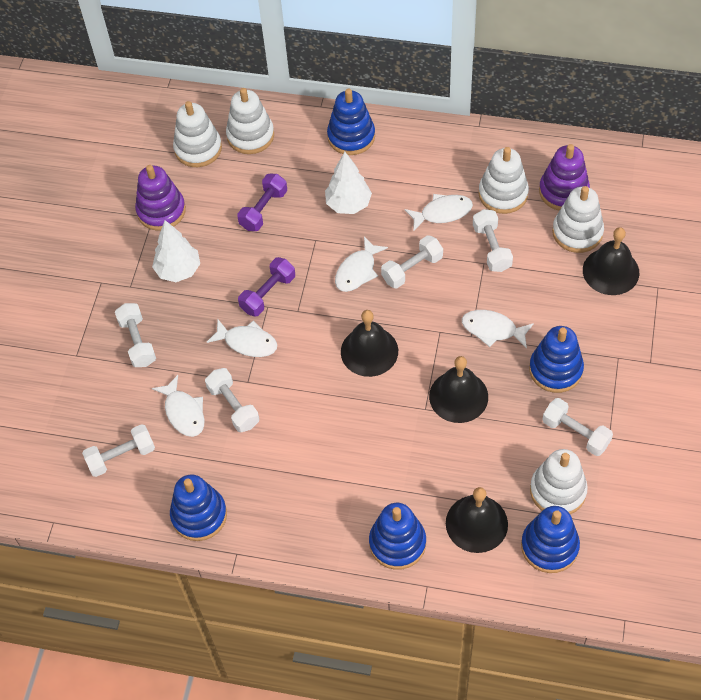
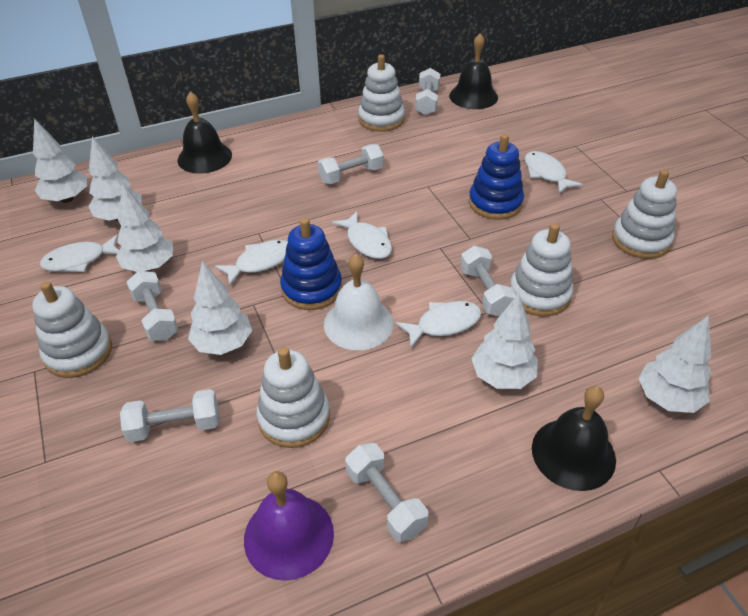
black bell: [341,310,398,377] [429,356,488,423] [446,487,508,553] [583,227,639,295] = 4 -> [178,92,232,173] [449,34,498,109] [532,386,616,491] = 3
blue stacking toy: [170,475,227,541] [327,89,375,155] [369,503,426,570] [521,506,580,573] [529,326,584,393] = 5 -> [280,218,342,310] [469,134,524,220] = 2
purple bell: none = 0 -> [244,471,334,581] = 1
purple dumbbell: [237,174,287,231] [238,257,295,317] = 2 -> none = 0
purple stacking toy: [135,165,186,231] [539,144,590,211] = 2 -> none = 0
white bell: none = 0 -> [324,254,394,350] = 1
white tree: [152,220,200,282] [325,152,372,214] = 2 -> [33,119,87,203] [89,136,142,221] [116,184,173,272] [188,261,252,355] [471,294,538,389] [639,315,712,413] = 6

